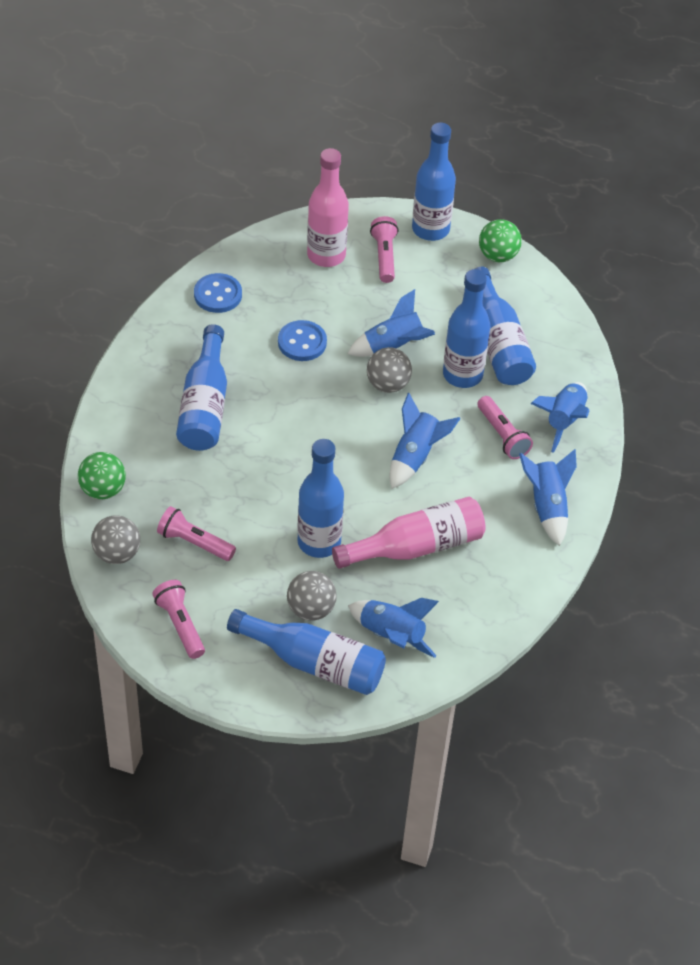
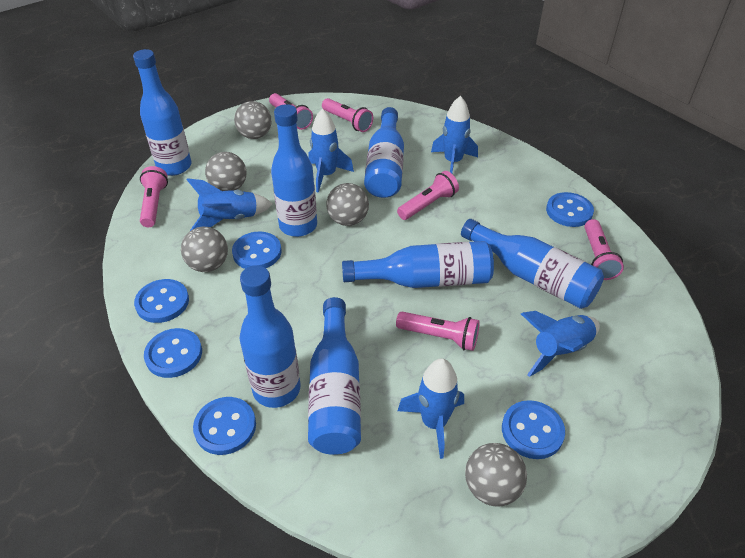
blue bottle: [176,324,227,451] [227,609,386,695] [297,439,344,558] [412,123,456,241] [443,269,490,388] [475,267,536,385] = 6 -> [133,49,192,176] [240,265,300,408] [271,104,317,237] [308,297,361,455] [342,241,494,288] [364,107,404,198] [461,219,604,309] = 7
blue button: [194,273,242,313] [278,320,327,361] = 2 -> [134,279,189,323] [144,328,202,378] [193,397,256,455] [232,232,282,269] [502,400,565,459] [546,192,594,227] = 6
green ball: [78,452,126,499] [479,219,522,262] = 2 -> none = 0
grey ball: [91,515,140,564] [287,571,337,621] [367,347,412,393] = 3 -> [181,227,228,272] [205,152,246,191] [234,101,272,139] [326,183,369,226] [465,443,527,507] = 5
pink bottle: [307,148,349,267] [332,497,485,569] = 2 -> none = 0
pink flashlight: [152,580,205,659] [157,506,236,561] [370,216,398,283] [477,396,533,459] = 4 -> [140,166,168,227] [269,93,313,130] [322,98,373,132] [396,312,480,351] [397,171,459,220] [585,219,624,280] = 6

